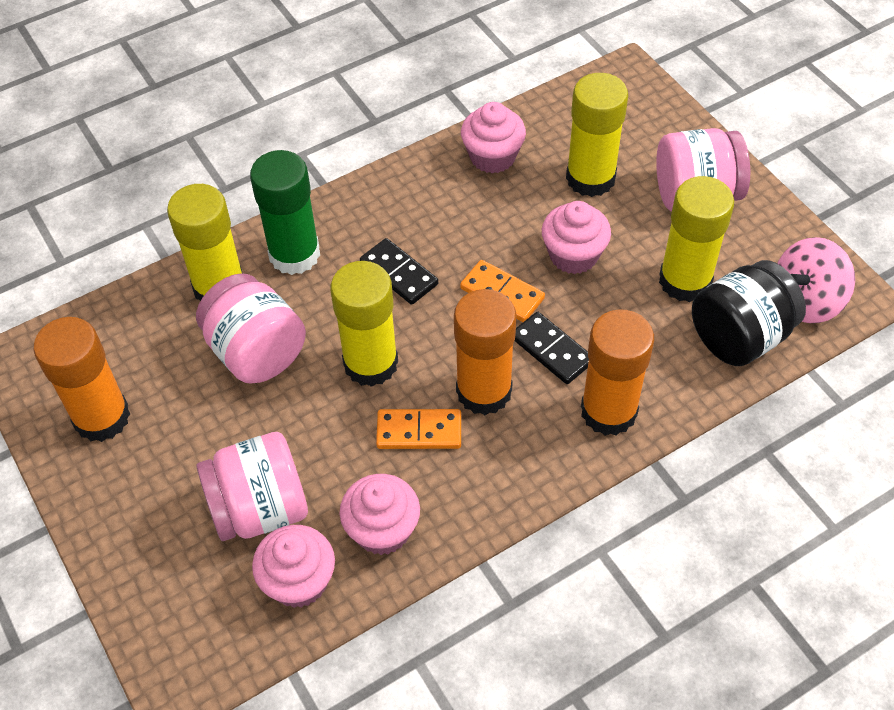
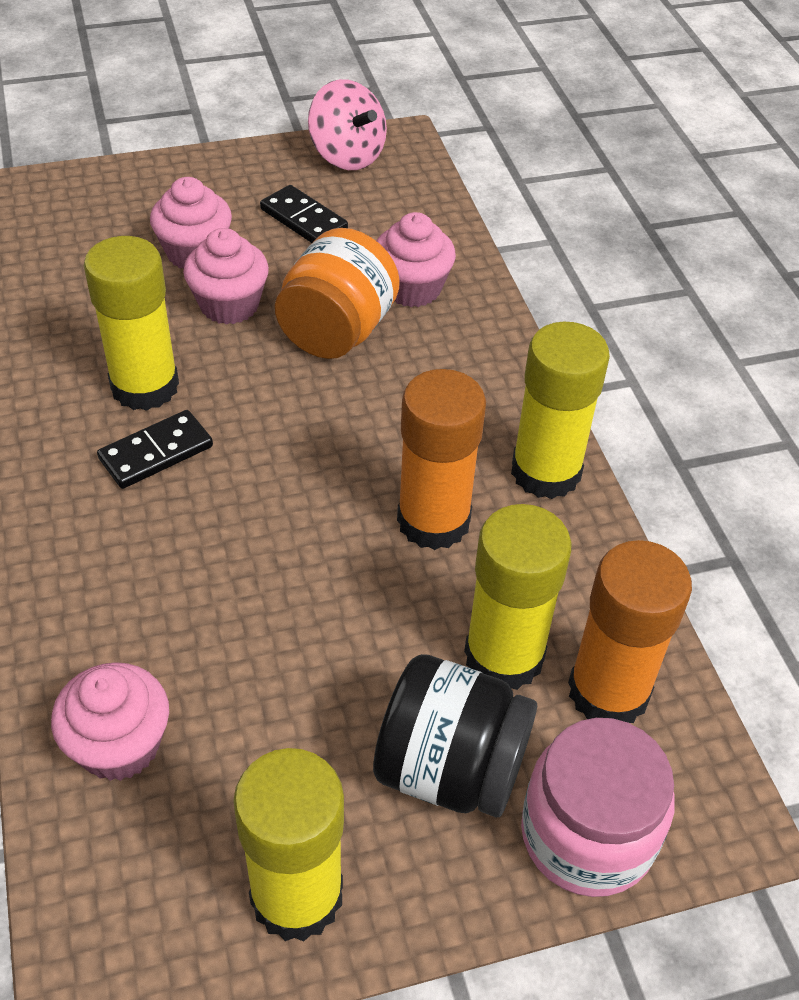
green glue stick: [250,150,320,275] = 1 -> none = 0
orange domino: [376,409,461,449] [460,260,545,322] = 2 -> none = 0
orange glue stick: [34,317,130,442] [454,289,517,415] [581,309,654,436] = 3 -> [397,369,486,550] [568,540,692,723] = 2
orange jar: none = 0 -> [275,228,400,359] = 1
pink jar: [196,273,306,384] [197,432,308,541] [656,128,750,212] = 3 -> [521,718,675,897] = 1

